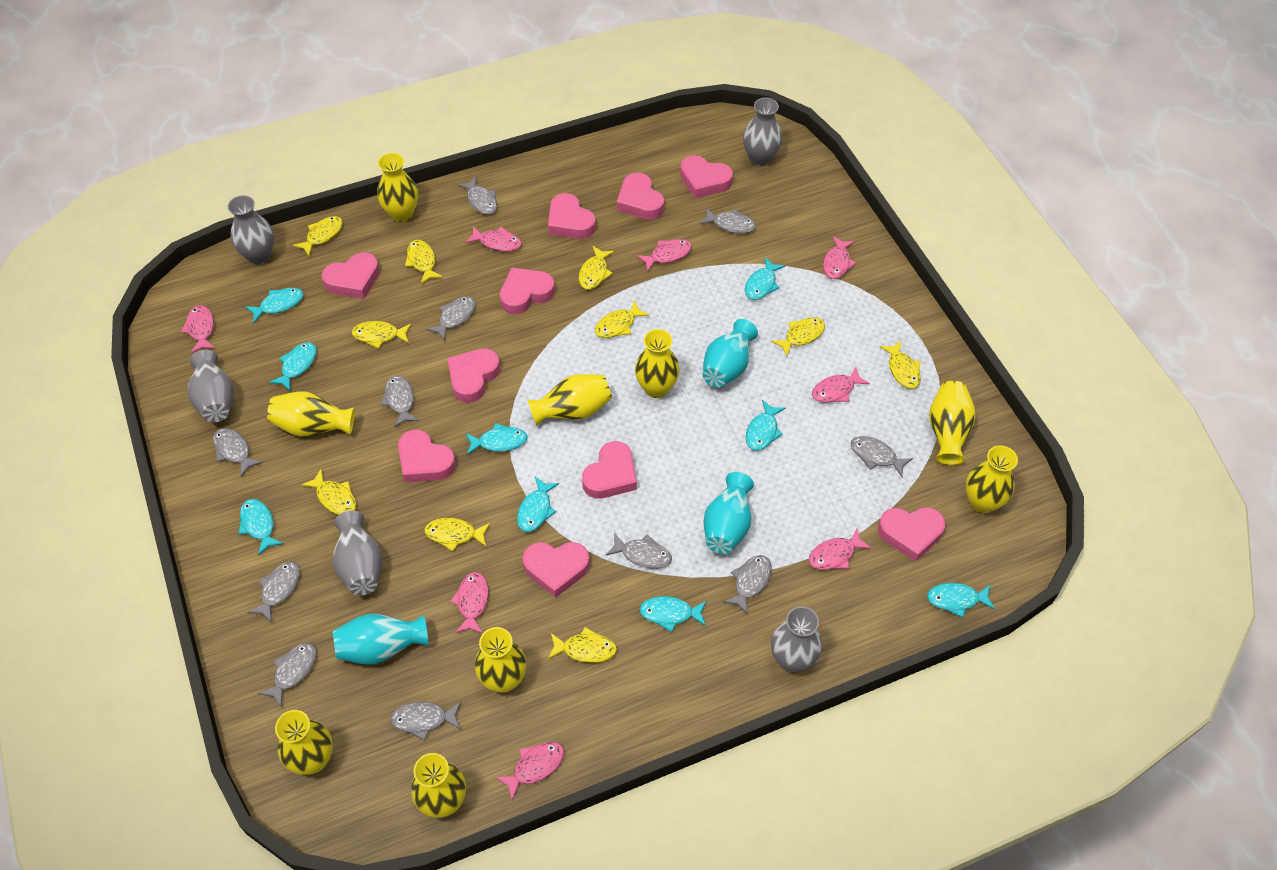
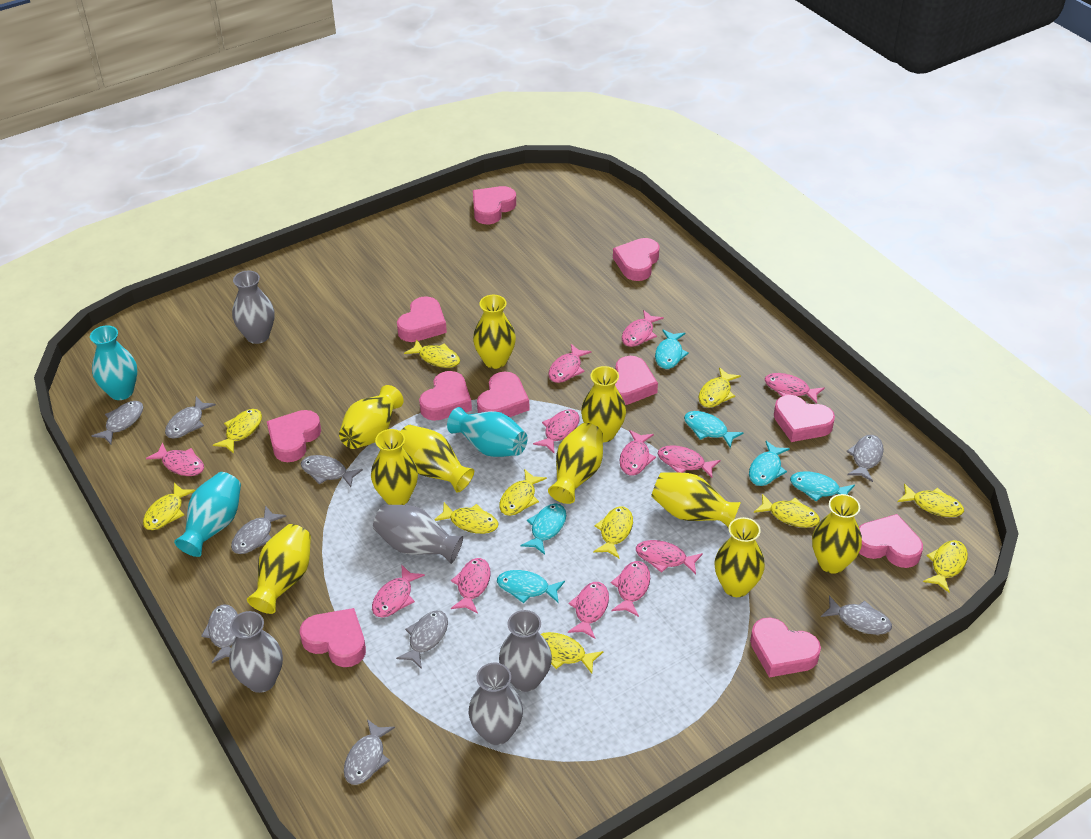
grey fish: [213,428,263,477] [247,562,300,623] [258,643,317,707] [381,376,419,427] [390,702,461,740] [426,296,476,341] [457,176,497,215] [606,533,672,569] [700,208,756,234] [723,555,772,615] [851,436,913,477] = 11 -> [92,401,143,444] [165,397,216,439] [201,605,238,663] [231,506,286,554] [301,455,363,487] [344,719,395,785] [396,610,448,669] [821,596,892,635] [846,435,884,482] = 9
pink fish: [181,305,216,353] [450,572,489,634] [465,226,522,252] [495,742,564,800] [637,239,692,272] [809,528,872,570] [812,367,870,403] [823,236,856,279] = 8 -> [146,442,204,476] [372,565,425,618] [451,558,491,614] [533,409,579,454] [549,344,592,383] [568,582,609,639] [611,561,650,617] [620,430,656,475] [622,310,664,347] [636,540,703,574] [658,445,721,478] [765,373,825,404] = 12
pink heart: [322,252,380,299] [398,430,456,483] [447,348,500,403] [500,268,555,314] [522,542,590,598] [548,193,596,239] [582,441,637,499] [617,173,664,220] [680,155,733,198] [878,507,945,562] = 10 -> [267,410,321,462] [300,608,366,667] [397,296,447,342] [419,371,472,421] [473,186,516,224] [477,372,530,417] [613,238,660,281] [615,356,658,405] [750,618,821,677] [774,395,835,442] [859,514,923,568] = 11
turquoise fish: [238,499,283,556] [245,288,304,323] [269,342,317,391] [465,423,528,455] [517,477,559,532] [639,596,707,632] [745,258,785,300] [746,400,785,451] [927,583,995,618] = 9 -> [497,570,565,603] [521,503,566,555] [655,330,689,369] [684,411,743,448] [749,441,790,486] [790,471,855,501] = 6
yellow fish: [293,216,343,256] [302,469,357,515] [352,321,411,349] [405,240,443,284] [424,518,490,551] [548,627,617,663] [579,246,614,289] [595,301,649,338] [771,317,825,356] [879,341,921,389] = 10 -> [143,483,195,530] [213,409,262,454] [404,339,460,368] [434,502,499,534] [499,469,547,516] [541,632,603,674] [593,506,633,558] [699,367,741,408] [754,494,820,528] [897,483,964,517] [923,540,968,593] = 11
yellow vase: [267,392,355,437] [275,710,333,775] [377,153,418,222] [411,753,466,818] [475,627,527,693] [528,374,612,426] [635,329,679,398] [929,381,976,465] [966,445,1018,513] = 9 -> [247,524,311,614] [339,385,404,449] [371,429,418,505] [401,425,474,493] [473,295,516,369] [548,423,603,504] [581,366,626,442] [651,472,741,528] [714,517,765,597] [812,494,862,574] = 10

